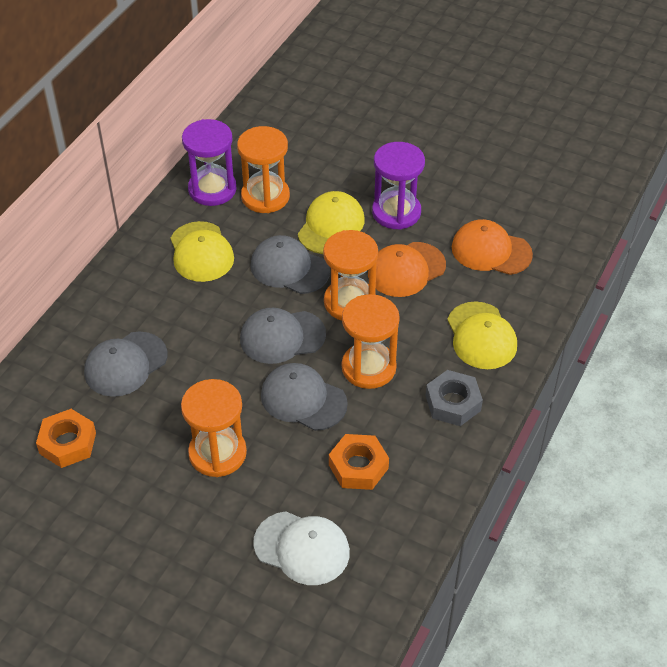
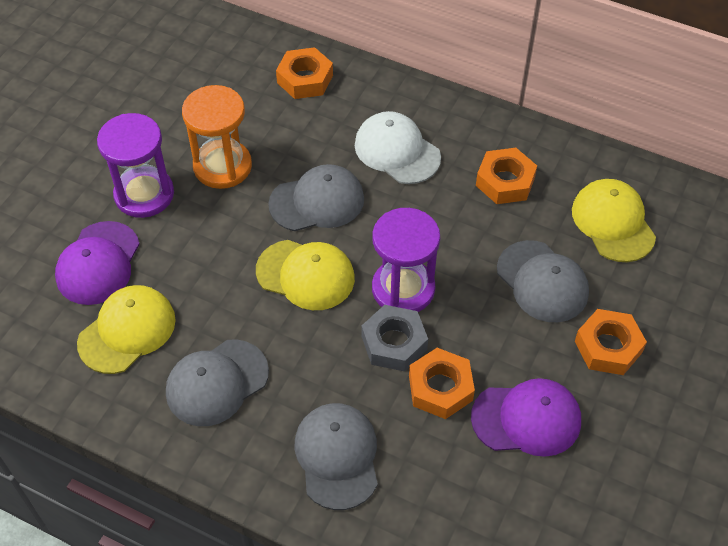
orange cap: [368,242,446,297] [452,219,533,275] = 2 -> none = 0
orange hourglass: [181,379,247,477] [237,126,290,213] [323,230,378,321] [342,294,400,389] = 4 -> [182,85,252,189] = 1
orange nut: [36,409,96,468] [329,434,389,490] = 2 -> [276,47,333,99] [409,348,475,419] [476,148,537,204] [575,309,647,375] = 4
purple cap: none = 0 -> [55,221,140,305] [471,378,581,457] = 2

